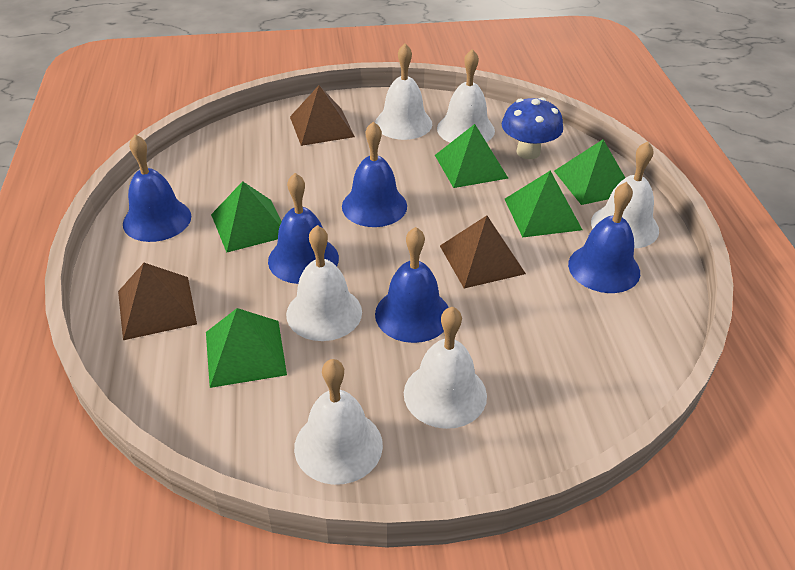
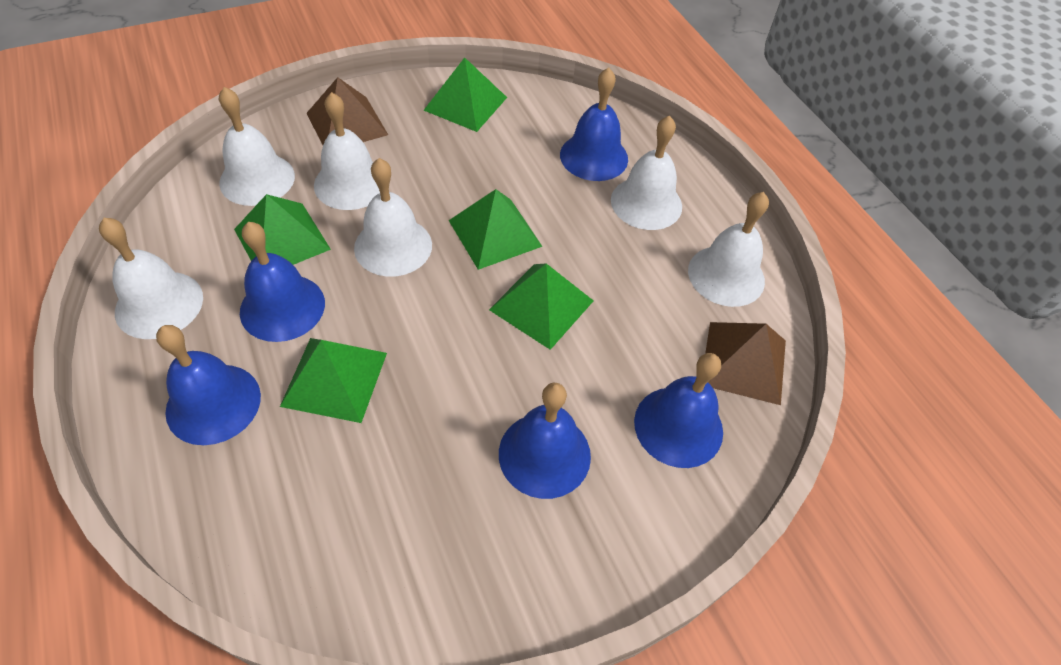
blue mushroom: [502,97,563,159] = 1 -> none = 0
brown pyramid: [118,263,197,340] [290,85,355,146] [440,216,526,288] = 3 -> [306,77,388,145] [705,322,786,405] = 2

